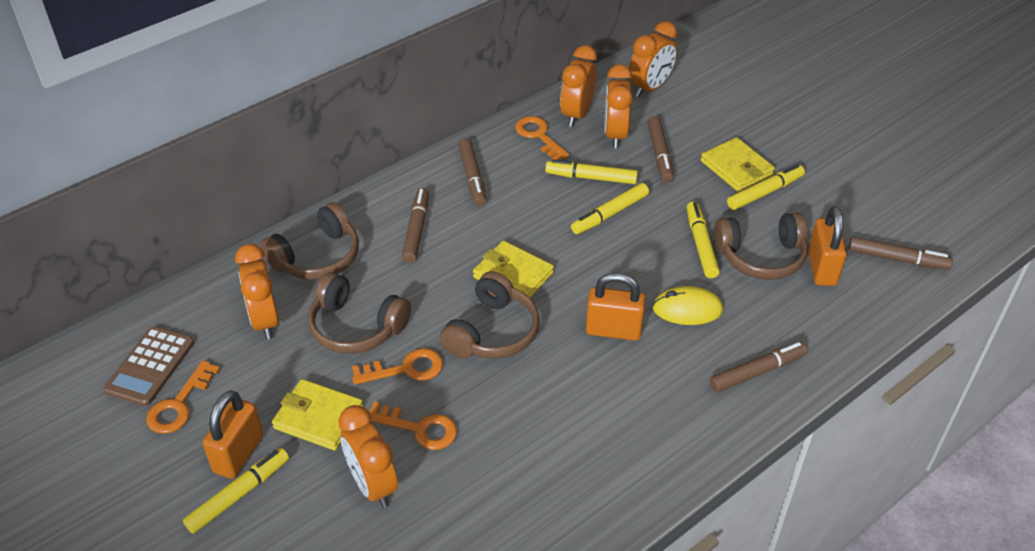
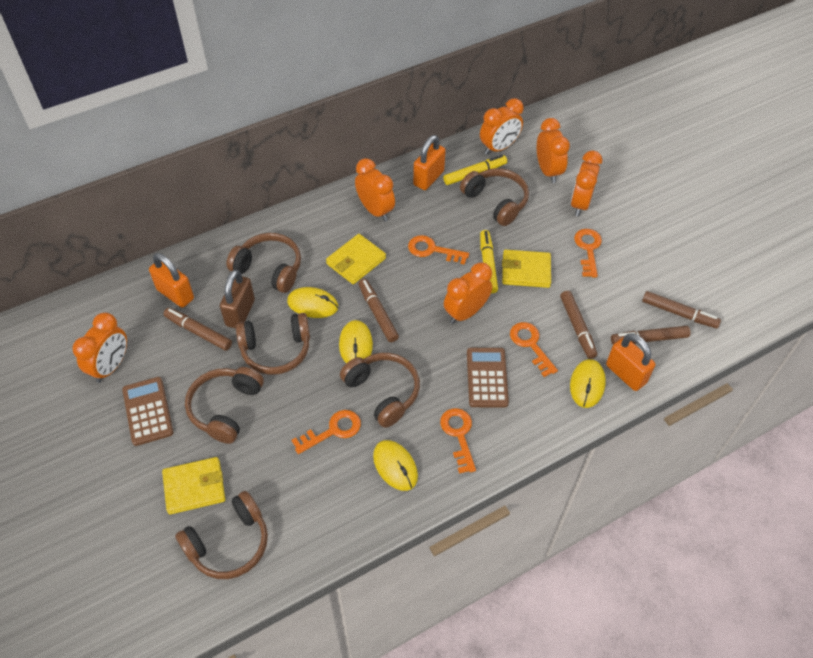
brown calculator: [104,326,194,406] = 1 -> [122,377,173,446] [467,348,509,408] = 2
brown headphones: [261,202,359,280] [308,272,411,354] [440,271,540,359] [714,212,808,280] = 4 -> [175,491,268,579] [185,367,264,444] [226,233,301,293] [236,313,310,375] [340,353,420,428] [460,168,529,226] = 6
brown padlock: none = 0 -> [220,270,255,329] = 1
orange clock: [235,244,279,339] [338,405,398,508] [560,45,597,127] [605,64,633,149] [629,21,677,97] = 5 -> [72,312,127,383] [355,158,395,222] [444,262,492,324] [480,98,524,155] [537,118,570,183] [571,150,603,216] = 6
orange key: [146,360,220,434] [352,348,443,384] [370,401,457,450] [515,116,569,160] = 4 -> [292,410,361,454] [408,235,469,265] [440,408,476,474] [510,322,558,377] [574,229,602,278] = 5
yellow marker: [183,448,289,534] [545,160,638,184] [571,183,649,234] [687,202,720,278] [727,164,805,210] = 5 -> [443,155,507,185] [480,230,498,293] = 2
yellow mouse: [652,286,723,325] = 1 -> [287,287,338,318] [339,320,373,363] [373,440,418,491] [570,359,606,408] = 4

